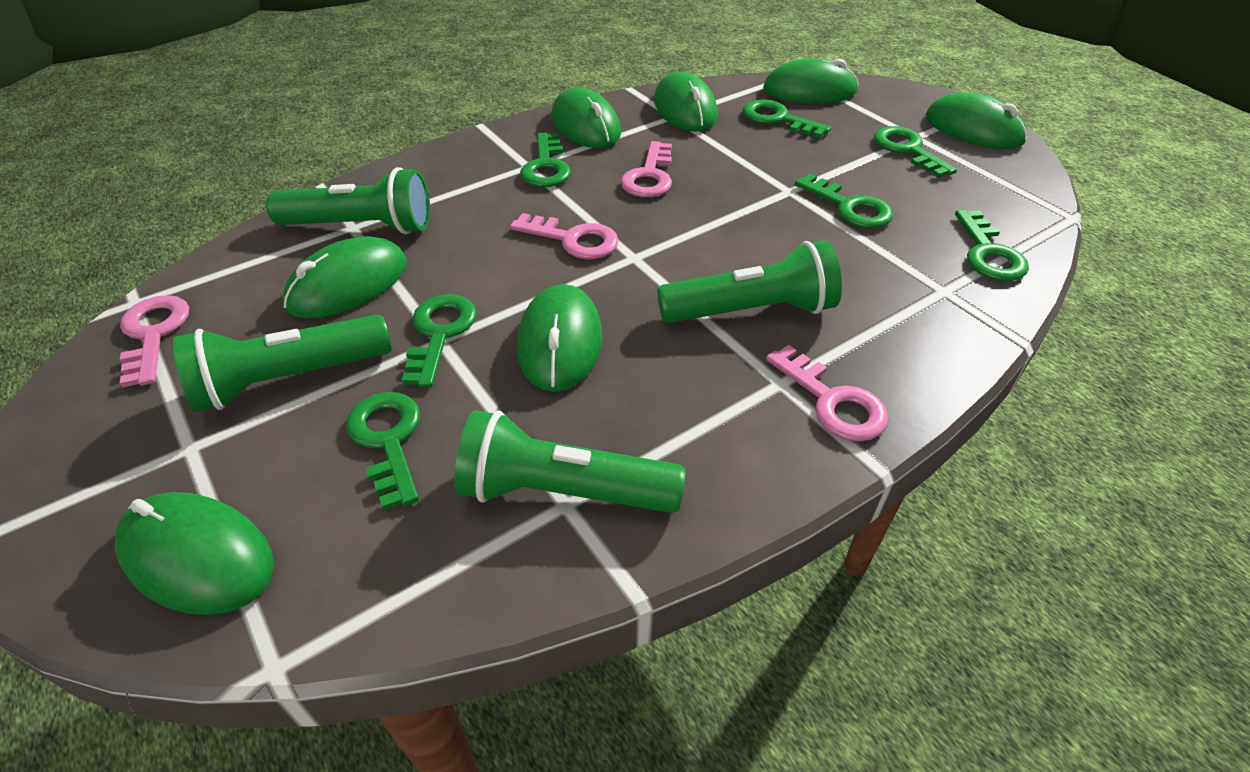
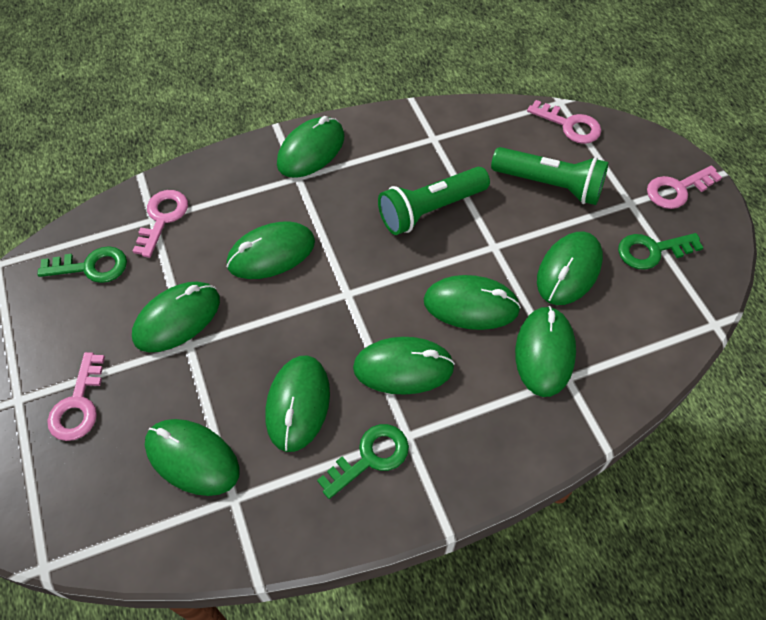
green flashlight: [173,315,391,412] [266,167,430,234] [455,410,686,513] [657,241,842,323] = 4 -> [378,167,490,235] [491,147,609,205] = 2
green key: [346,392,420,510] [402,294,477,387] [520,133,571,187] [743,99,831,138] [795,173,893,228] [874,126,957,178] [955,210,1029,281] = 7 -> [38,246,127,283] [317,424,409,499] [618,233,703,270] = 3
green mouse: [115,492,274,615] [282,236,407,318] [517,284,603,392] [552,88,621,148] [654,72,718,131] [763,58,859,104] [926,92,1027,149] = 7 -> [132,282,220,352] [145,419,240,496] [226,221,315,279] [265,355,330,452] [277,116,344,178] [353,337,455,395] [423,275,521,330] [515,306,576,397] [537,232,603,305] = 9

